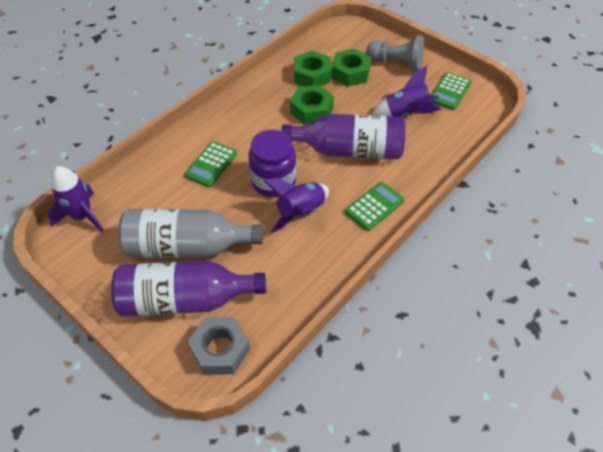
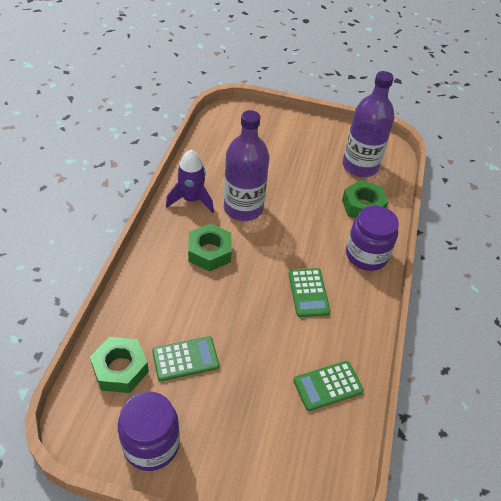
grey bottle: [118,209,263,258] = 1 -> none = 0
grey nut: [188,317,250,375] = 1 -> none = 0
grey pawn: [366,35,424,71] = 1 -> none = 0
purple jar: [248,130,296,197] = 1 -> [118,391,180,471] [346,206,399,271] = 2
purple rocket: [48,166,104,232] [264,178,329,234] [372,66,441,117] = 3 -> [166,150,214,213] = 1

